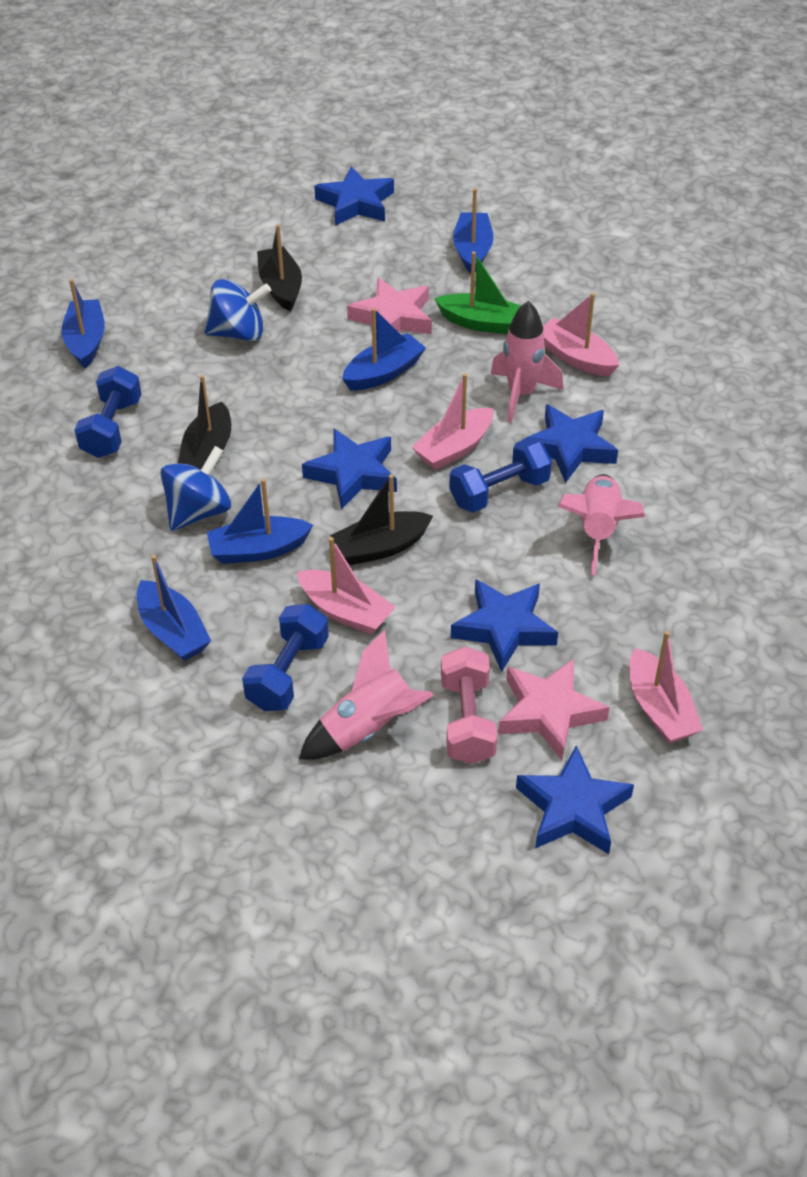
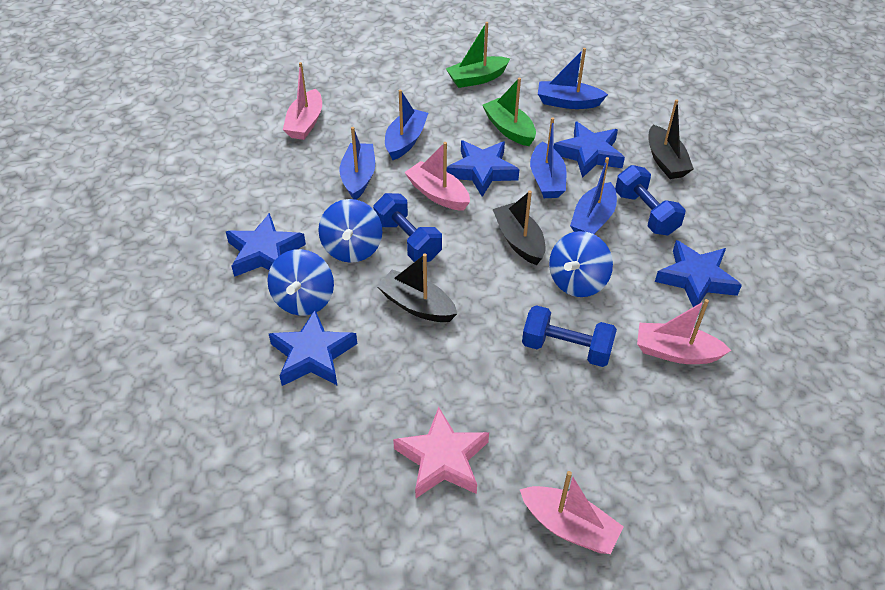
blue spinning top: [160,446,231,531] [204,279,271,341] = 2 -> [267,249,334,316] [318,199,382,263] [549,231,613,297] = 3
green boat: [434,251,521,334] = 1 -> [446,22,510,88] [482,78,536,146] = 2
pink dumbbell: [441,646,497,764] = 1 -> none = 0
pink rocket: [299,630,433,760] [491,301,564,423] [557,474,645,575] = 3 -> none = 0
pink star: [347,278,432,334] [498,659,610,760] = 2 -> [393,407,489,498] = 1

